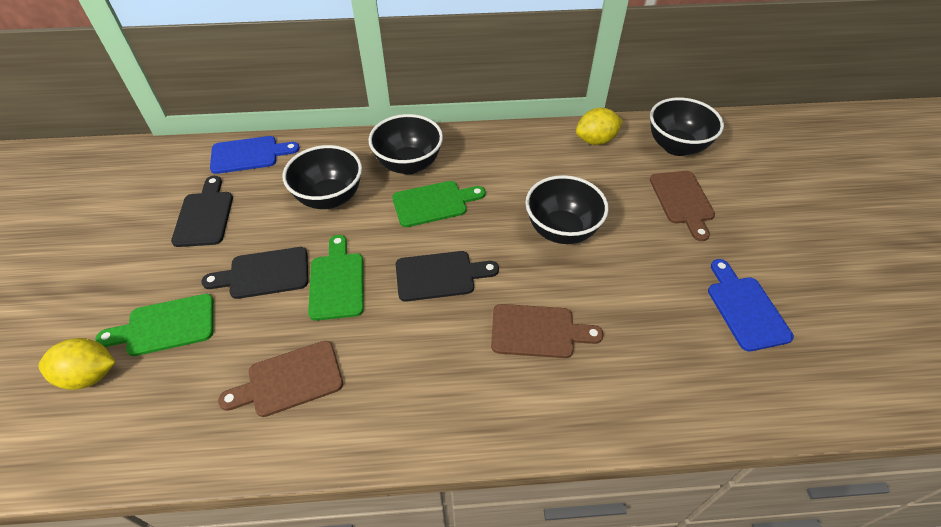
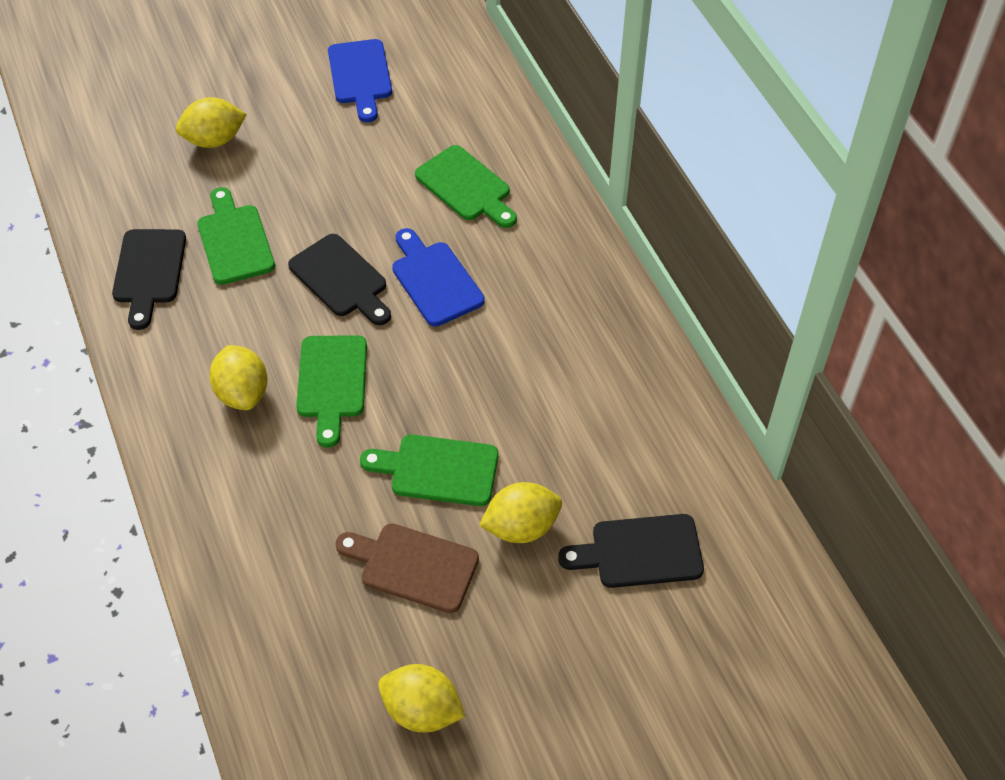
black bowl: [283,145,362,209] [368,114,443,174] [525,175,609,244] [650,97,724,156] = 4 -> none = 0
brown cutting board: [218,341,343,417] [491,304,604,358] [650,171,715,241] = 3 -> [335,523,479,613] = 1
green cutting board: [95,294,214,356] [308,235,364,321] [392,181,486,227] = 3 -> [197,187,275,285] [296,335,367,448] [360,434,498,506] [415,145,517,228] = 4
yellow lemon: [38,338,116,390] [576,108,623,145] = 2 -> [176,97,247,148] [209,345,268,410] [378,664,466,732] [479,482,562,543] = 4

